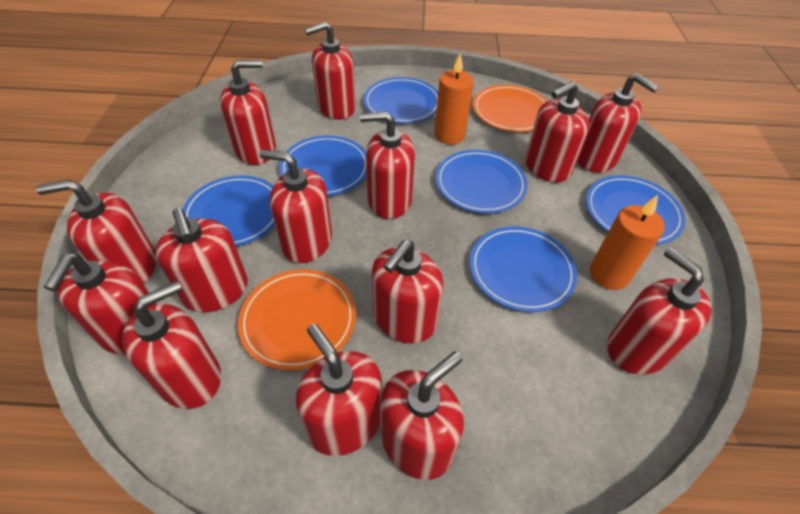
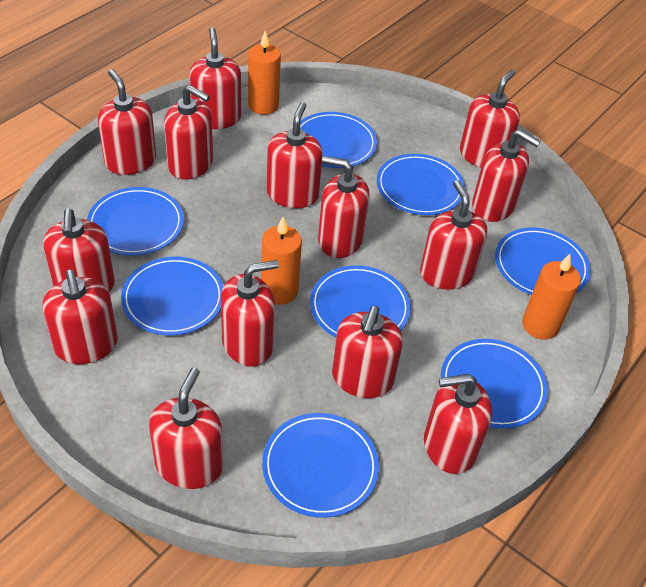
blue plate: [183,176,275,246] [279,136,367,196] [364,77,438,123] [436,150,528,213] [470,227,577,312] [586,175,686,245] = 6 -> [87,187,184,256] [121,257,223,335] [262,413,379,518] [300,112,377,168] [310,265,411,338] [377,154,465,215] [441,339,548,429] [495,227,591,295] = 8
orange candle: [434,54,474,145] [590,195,665,290] = 2 -> [248,31,281,115] [261,217,302,305] [522,254,581,340] = 3
orange plate: [238,269,356,371] [473,85,547,132] = 2 -> none = 0

